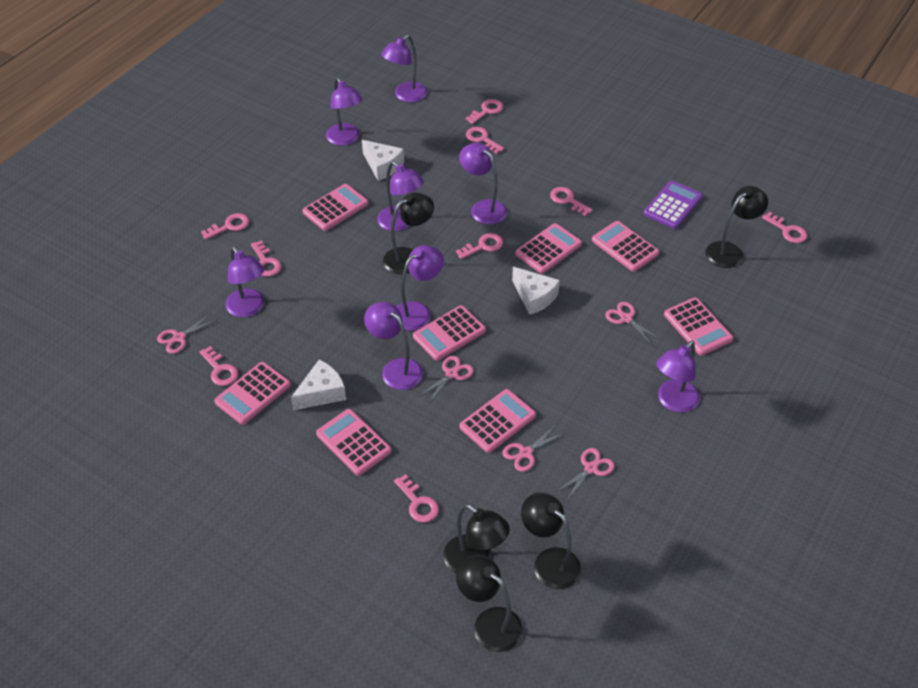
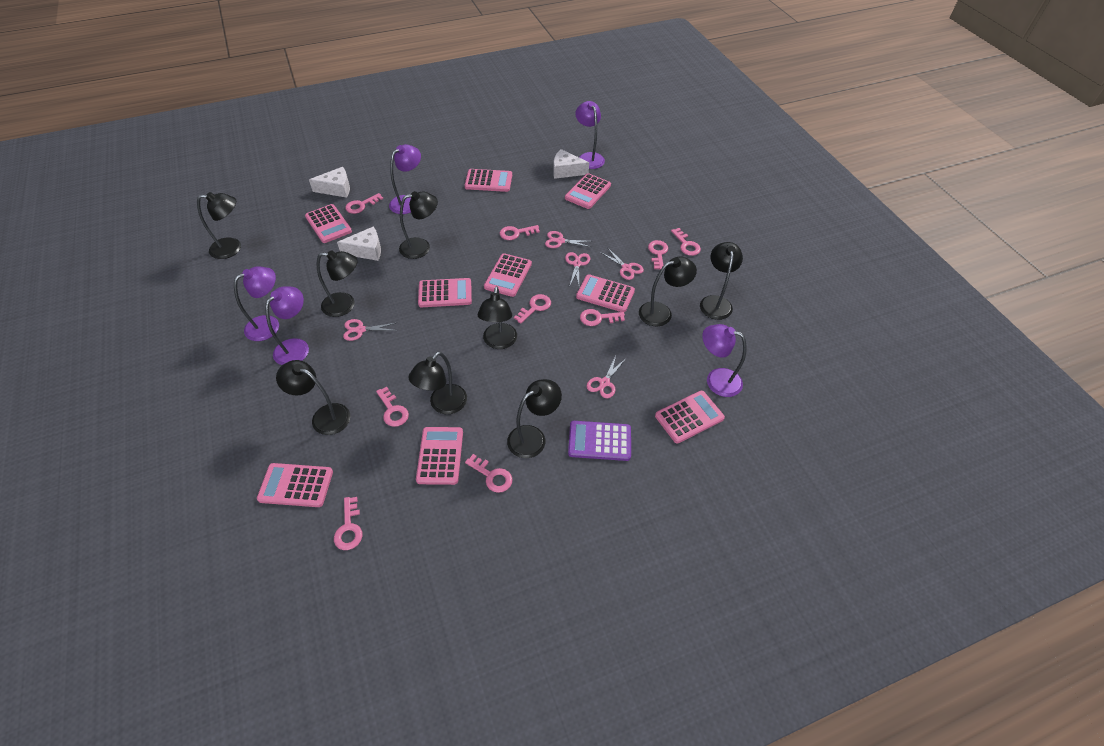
black lamp: [383,192,434,274] [443,504,510,573] [456,554,522,652] [521,492,581,589] [705,186,768,268] = 5 -> [197,192,241,259] [276,360,350,435] [317,250,358,317] [399,191,438,259] [409,352,467,414] [478,286,517,349] [507,379,562,458] [639,256,697,326] [700,242,743,320] = 9
pink calculator: [214,362,291,425] [302,184,368,231] [316,409,391,476] [413,305,486,361] [460,389,536,453] [515,223,582,274] [592,221,659,272] [664,298,733,355] = 8 -> [257,463,333,507] [305,204,352,243] [416,427,463,485] [418,278,472,307] [465,169,512,192] [484,253,532,297] [565,173,611,209] [576,274,635,312] [655,391,725,444] = 9
purple lamp: [226,246,265,317] [326,77,363,146] [364,302,423,390] [377,161,424,231] [381,35,427,102] [396,245,444,331] [459,143,507,225] [656,341,700,413] = 8 -> [234,266,279,341] [265,286,309,365] [389,144,421,214] [575,101,605,169] [702,324,747,397] = 5

